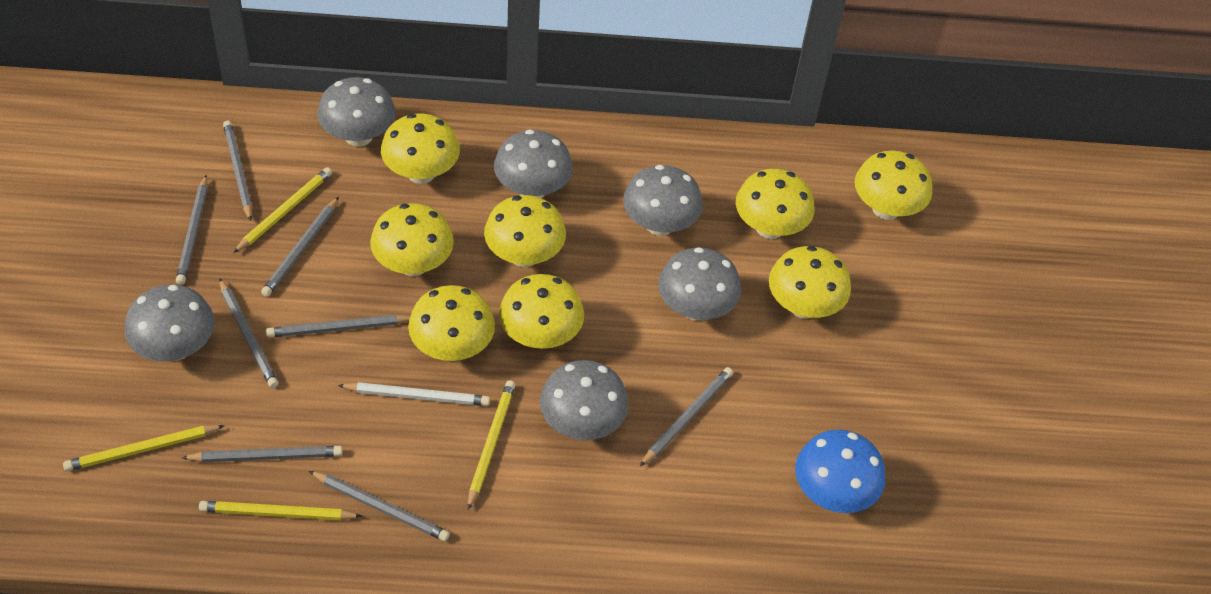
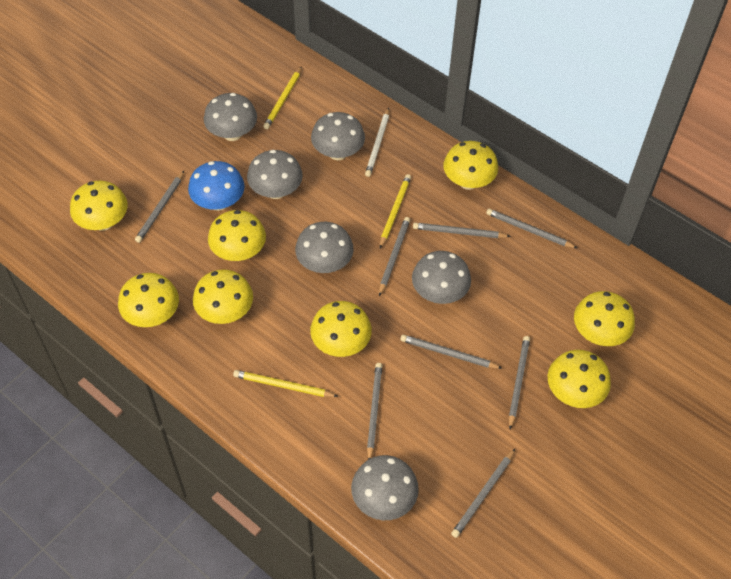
yellow pencil: [63,425,225,471] [199,501,362,520] [233,167,332,253] [468,380,515,510] = 4 -> [233,370,338,397] [263,67,302,129] [380,174,411,248] = 3

